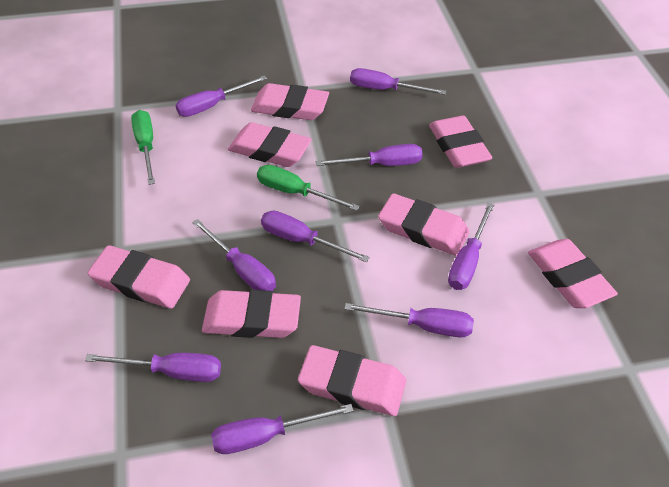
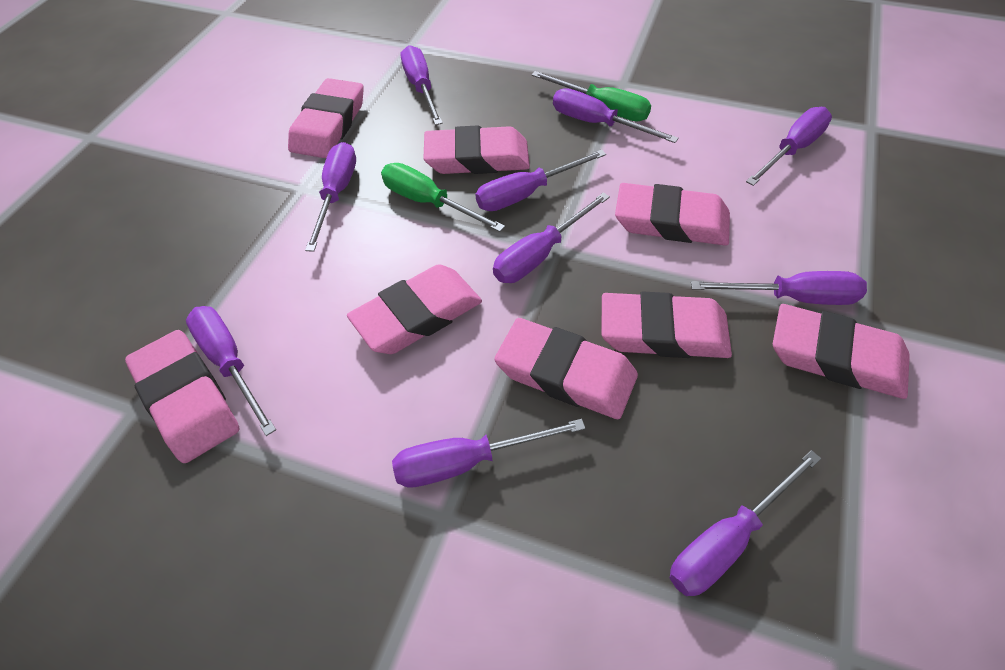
purple screwdriver: [85,353,221,382] [175,76,267,117] [192,219,276,291] [211,404,354,454] [261,210,370,263] [316,144,423,166] [344,303,474,337] [350,68,446,95] [448,203,494,290] = 9 -> [186,306,276,436] [305,142,356,252] [392,419,586,488] [401,45,443,125] [476,150,606,211] [493,192,610,283] [553,88,679,143] [670,450,821,596] [691,271,867,305] [746,107,832,186] = 10

